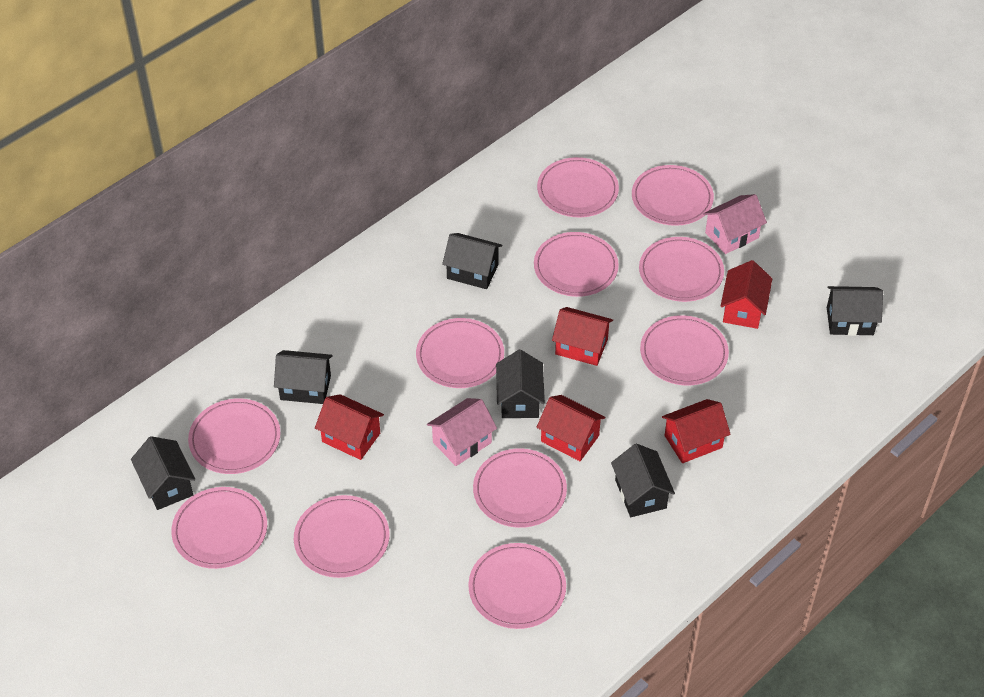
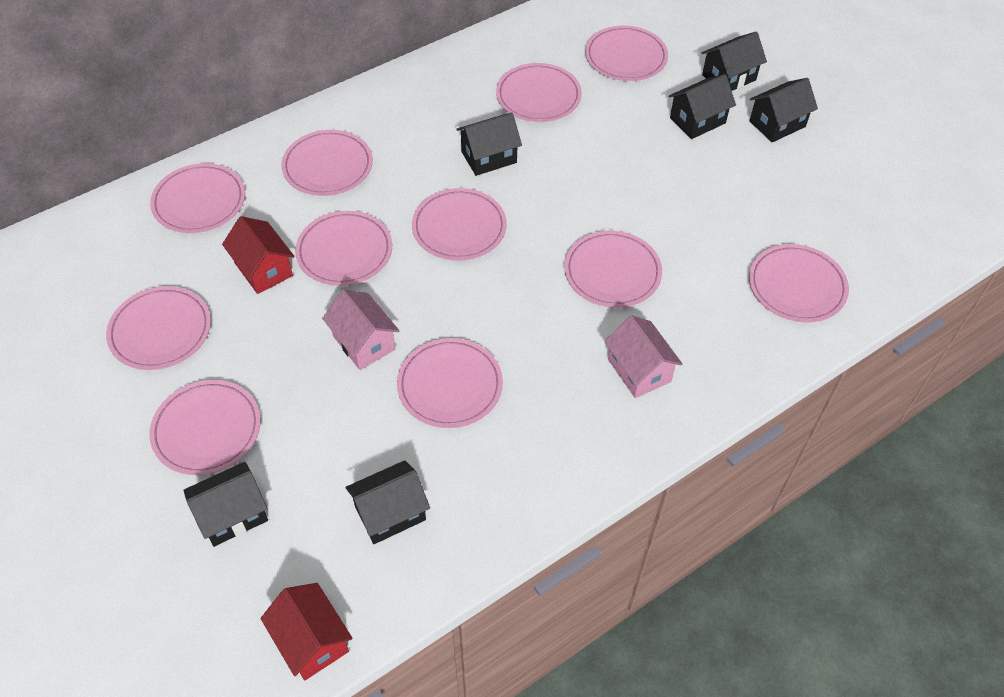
red house: [315,394,384,460] [537,395,606,461] [552,307,613,366] [662,399,731,463] [720,260,772,329] = 5 -> [222,216,294,294] [260,583,353,680] = 2

